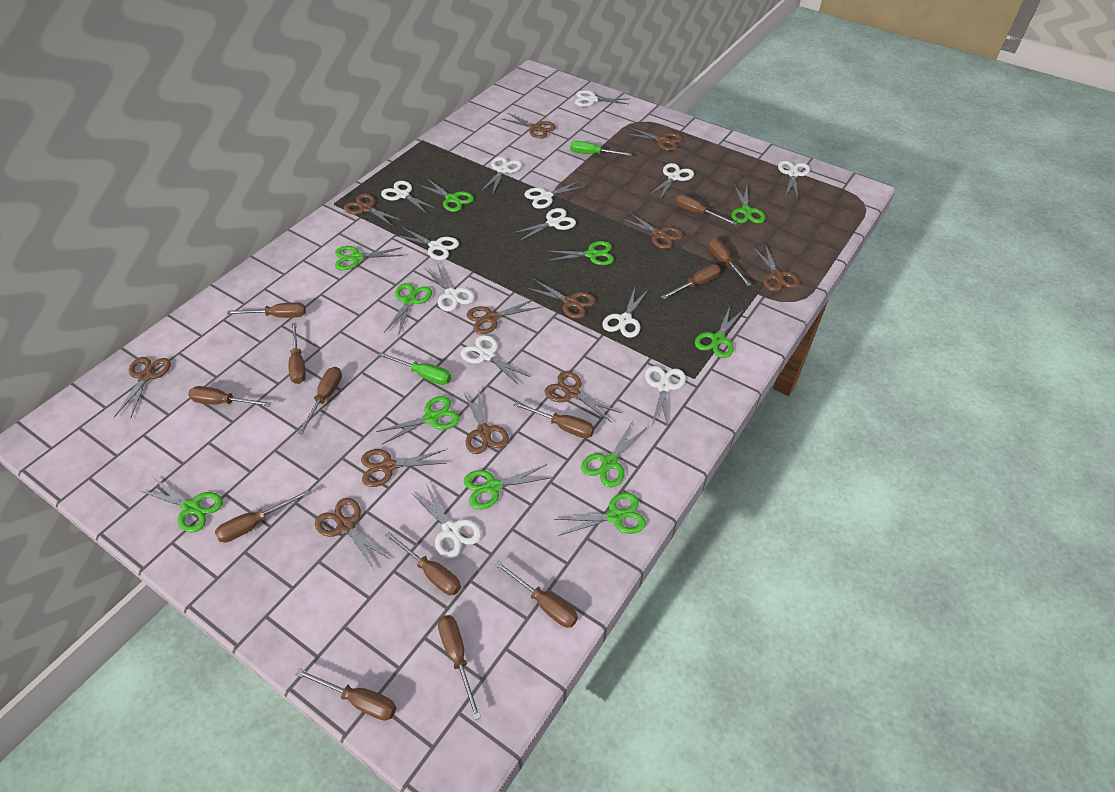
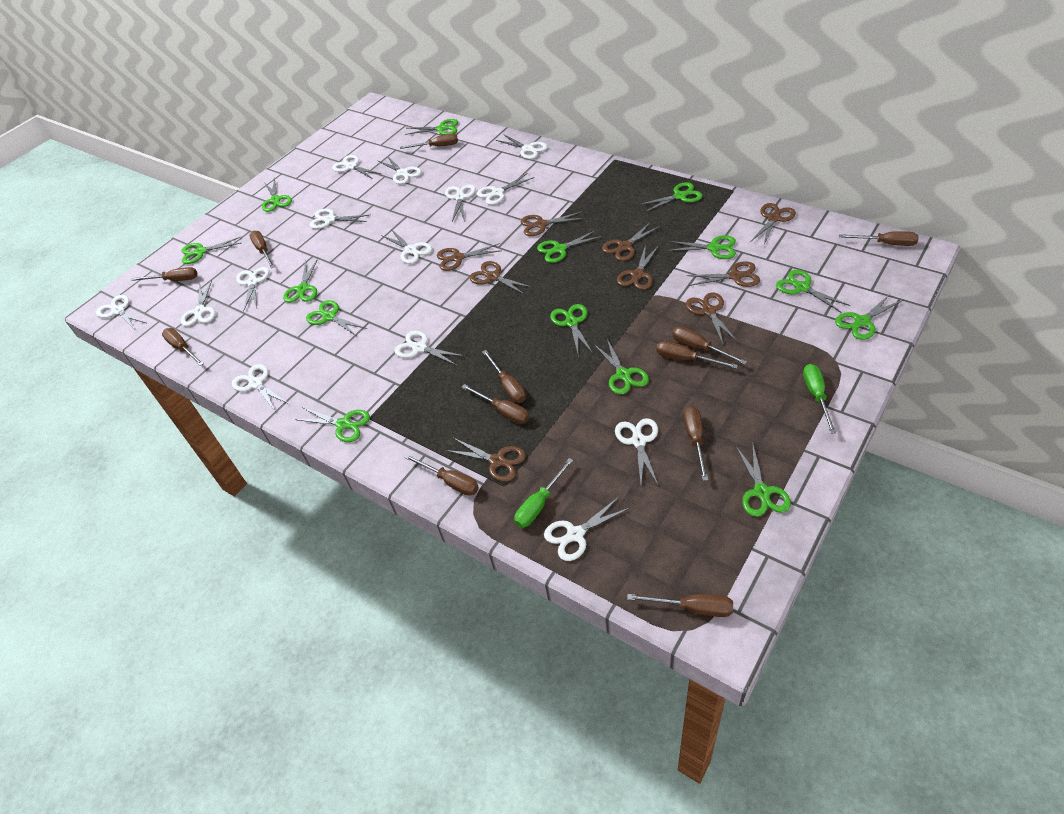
brown scissors: [114,357,171,417] [315,498,391,569] [344,194,403,226] [361,449,446,487] [464,391,509,454] [467,299,540,334] [502,113,556,139] [527,279,596,319] [544,371,621,423] [622,212,683,249] [626,127,683,151] [752,244,800,291] = 12 -> [437,243,502,271] [445,437,526,482] [469,261,534,295] [521,212,585,236] [602,223,661,261] [617,245,658,290] [686,261,760,287] [686,293,738,344] [751,203,796,245] = 9
brown screwdriver: [188,386,271,407] [215,490,310,543] [227,302,306,318] [289,323,306,384] [296,668,396,721] [298,367,342,434] [385,532,461,595] [438,615,481,720] [494,561,578,628] [513,402,594,438] [661,264,721,299] [675,195,737,225] [708,238,752,286] = 13 -> [131,267,197,281] [162,328,204,366] [249,231,275,268] [400,134,458,149] [404,454,479,496] [461,384,530,424] [482,350,526,403] [627,594,733,617] [657,341,738,369] [672,326,747,365] [684,406,708,481] [839,231,919,246] = 12
green scissors: [141,478,223,533] [335,246,403,270] [376,396,460,444] [384,283,432,336] [419,178,474,212] [464,464,550,509] [547,241,614,265] [554,492,646,536] [581,421,646,487] [695,306,743,358] [731,184,765,223] = 11 -> [182,237,241,264] [262,177,292,212] [283,259,318,303] [294,407,370,442] [306,300,367,336] [405,119,458,135] [537,230,603,263] [550,304,593,353] [594,339,649,395] [639,182,703,212] [667,235,736,259] [735,442,791,517] [776,270,850,313] [835,294,903,340] = 14
white scissors: [381,181,437,213] [395,227,459,260] [411,484,481,559] [425,263,474,311] [461,335,530,385] [481,157,522,195] [512,208,576,241] [525,181,587,209] [575,90,628,107] [602,288,649,338] [645,366,686,428] [648,163,694,199] [778,161,810,199] = 13 -> [96,295,146,330] [181,280,216,326] [232,364,289,411] [236,267,269,312] [309,209,369,229] [332,155,381,179] [377,155,422,184] [381,229,432,264] [394,331,464,365] [445,184,476,221] [477,173,534,205] [496,134,548,159] [544,497,630,561] [615,418,658,485] = 14

